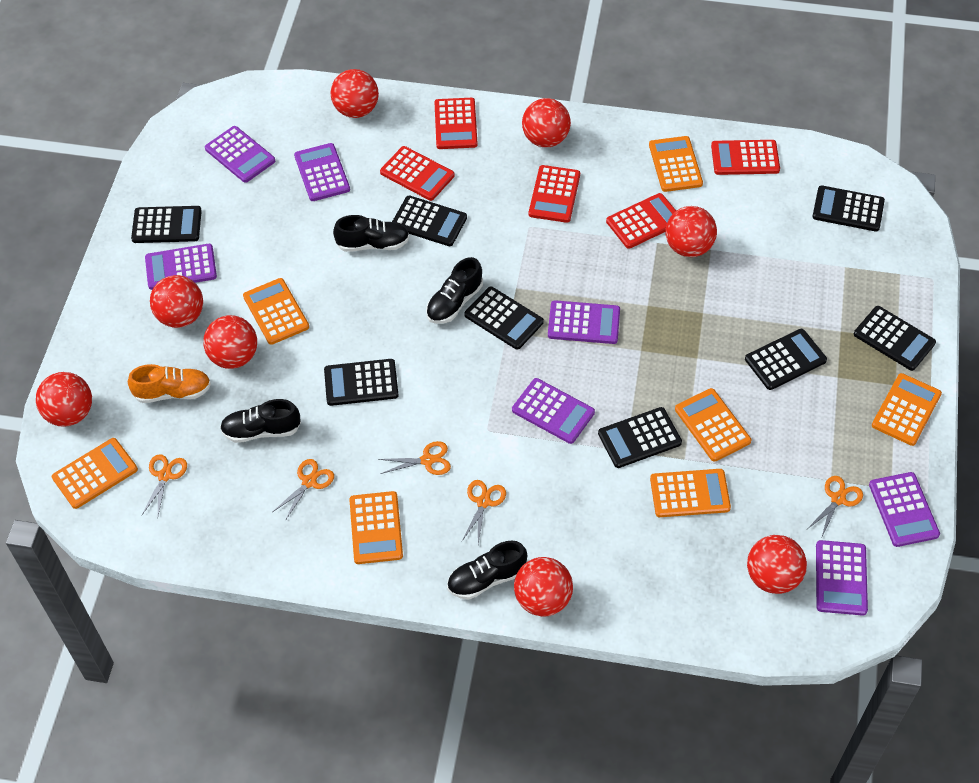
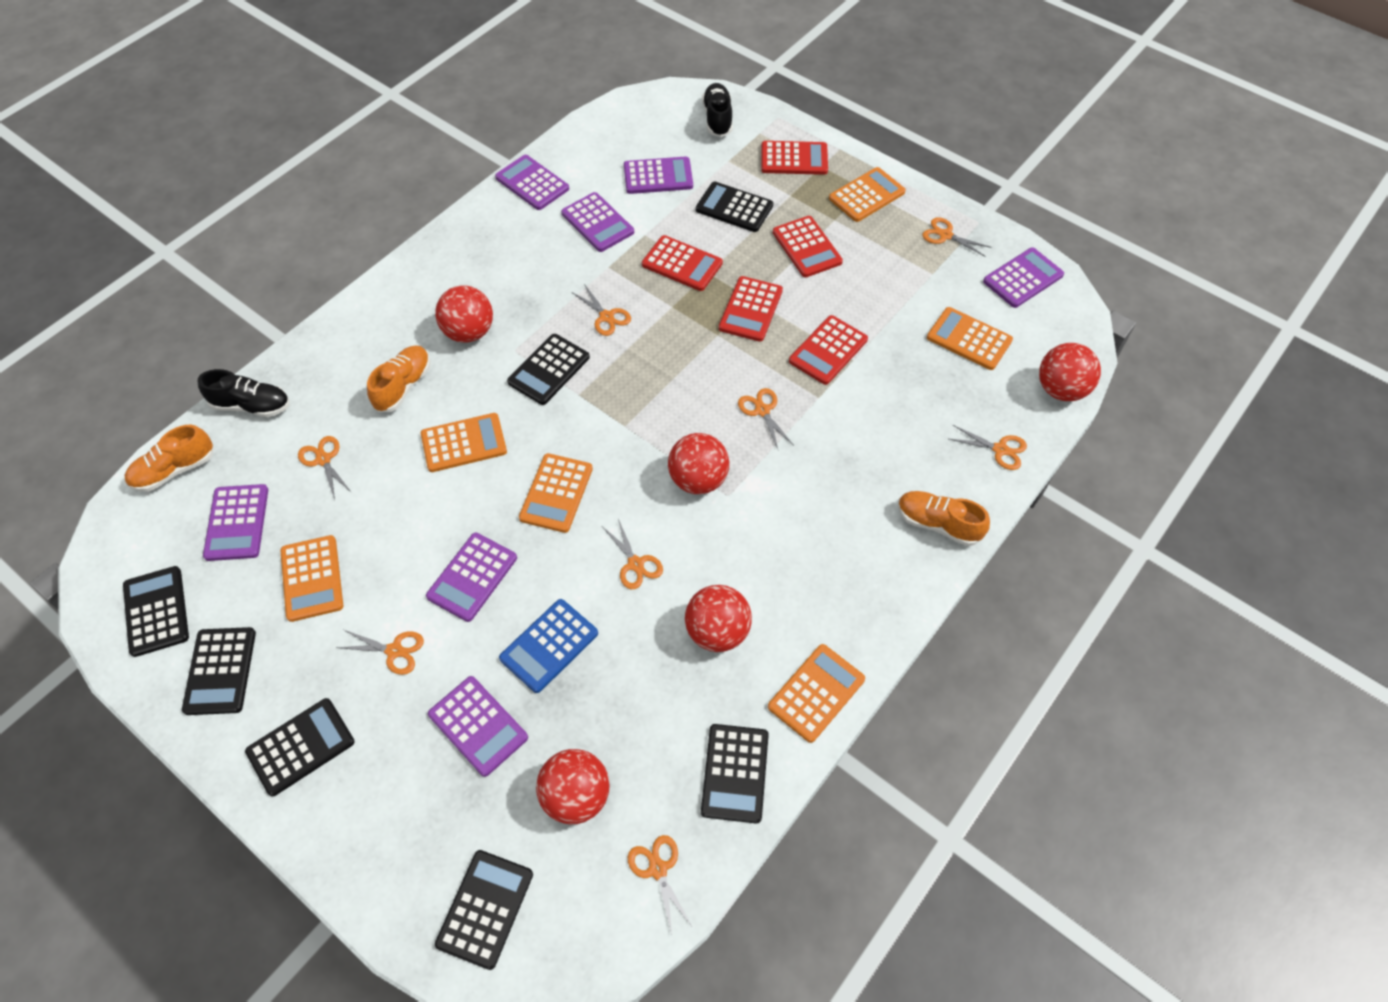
black calculator: [131,206,202,243] [324,359,399,406] [392,196,467,246] [464,287,544,350] [598,407,682,468] [745,329,827,390] [812,185,885,232] [854,306,936,371] = 8 -> [123,566,189,657] [182,627,256,715] [245,698,355,796] [435,850,533,970] [507,334,590,405] [696,181,773,232] [701,724,769,823] = 7
black shoe: [220,399,301,443] [333,215,410,252] [426,257,483,324] [447,540,527,600] = 4 -> [198,369,290,417] [702,83,733,137] = 2
blue calculator: none = 0 -> [499,599,598,693] = 1
orange calculator: [52,438,138,509] [243,278,309,345] [349,491,403,564] [649,136,703,192] [650,469,731,517] [675,388,751,462] [872,373,942,446] = 7 -> [280,535,343,622] [421,413,507,472] [519,453,593,533] [768,644,865,743] [829,167,906,222] [927,307,1013,370] = 6
orange scissors: [141,454,187,516] [273,459,334,521] [378,441,451,475] [462,480,506,544] [807,476,863,536] = 5 -> [298,436,352,500] [336,630,424,675] [572,284,631,336] [602,519,663,589] [628,835,693,934] [738,388,793,449] [923,217,991,256] [949,425,1027,470] = 8
orange shoe: [128,364,211,403] = 1 -> [124,425,214,492] [367,346,430,413] [898,491,990,546] = 3
red ball: [36,372,92,427] [150,275,203,328] [203,315,257,369] [331,69,379,118] [514,557,573,617] [522,98,571,147] [665,206,717,257] [747,535,807,594] = 8 -> [435,285,493,343] [536,749,610,824] [668,433,729,494] [685,585,752,652] [1039,343,1101,401] = 5

